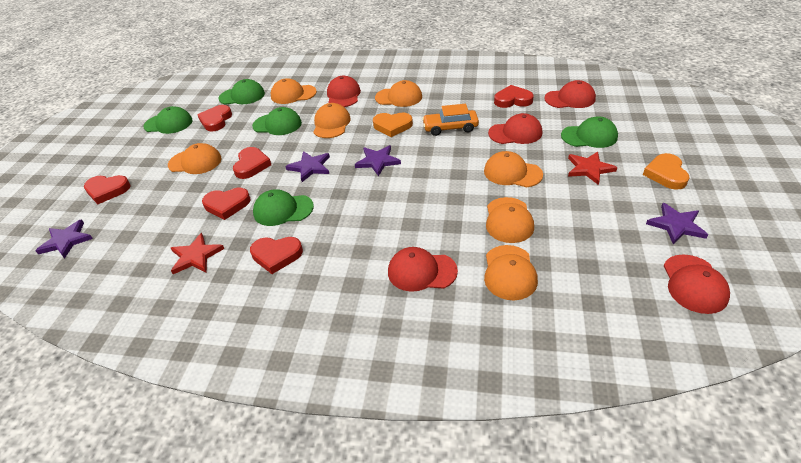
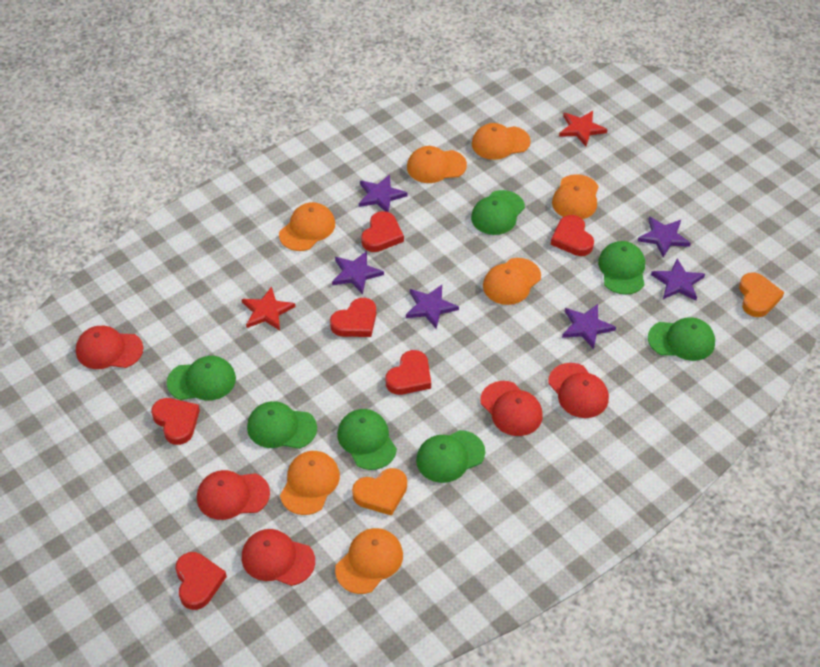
green cap: [144,106,192,134] [219,79,265,105] [252,107,302,135] [253,189,314,226] [561,116,618,148] = 5 -> [167,356,236,400] [247,401,317,449] [337,409,397,470] [416,430,485,483] [471,190,525,235] [598,241,645,295] [648,317,715,361] = 7
orange car: [422,104,479,136] = 1 -> none = 0
purple star: [35,219,93,259] [286,151,330,182] [355,145,401,176] [646,203,708,244] = 4 -> [332,251,384,294] [359,174,408,212] [406,285,459,329] [562,304,616,349] [638,216,691,257] [651,258,705,301] = 6

